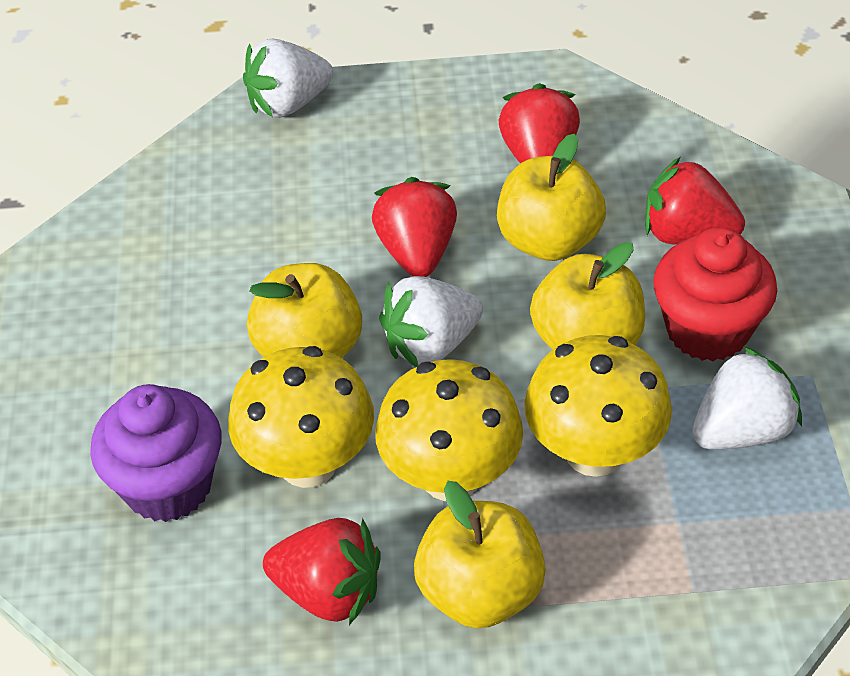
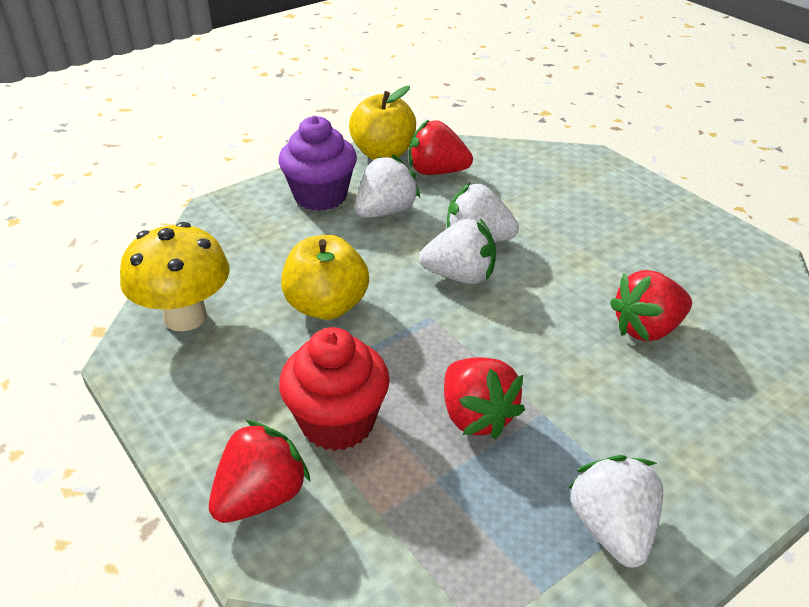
white strawberry: [243,39,333,118] [379,276,483,367] [692,346,802,449] = 3 -> [355,155,420,218] [419,219,496,284] [447,183,519,242] [568,455,663,568] = 4
yellow apple: [247,263,362,358] [414,481,546,629] [497,134,606,261] [530,242,645,350] = 4 -> [281,235,369,320] [349,86,416,160] = 2
yellow mushroom: [228,346,374,488] [375,359,523,501] [524,335,672,477] = 3 -> [120,222,230,331] = 1

